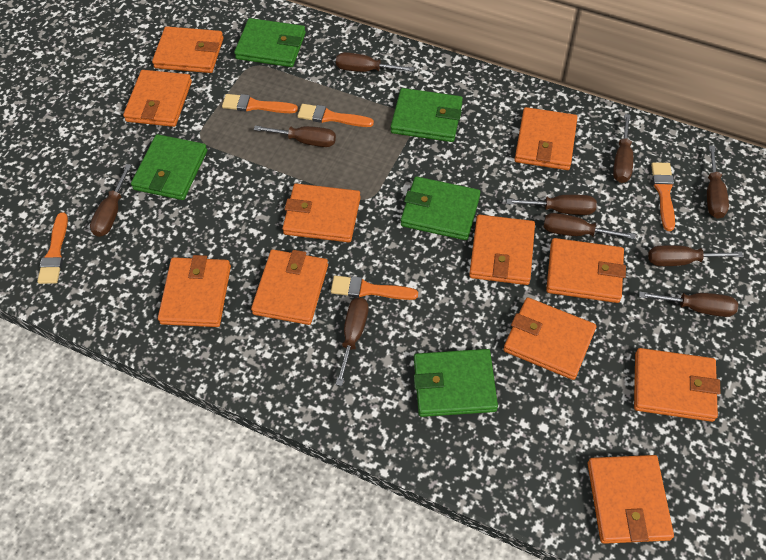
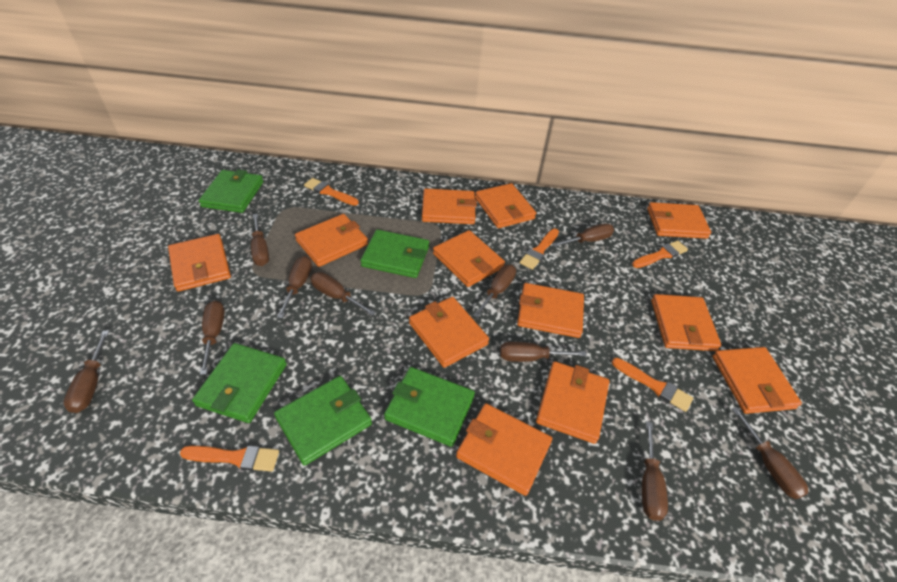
orange wallet: [123,70,192,127] [152,26,224,73] [158,255,231,327] [251,250,328,325] [282,183,361,242] [469,215,535,285] [503,297,596,380] [514,107,578,170] [546,238,626,303] [587,455,674,544] [634,348,721,422] = 11 -> [168,234,231,292] [295,214,368,267] [409,297,489,368] [422,188,477,224] [433,230,505,287] [456,403,552,496] [475,183,536,228] [517,283,584,338] [536,361,609,444] [647,202,711,239] [651,294,721,351] [712,347,802,414] = 12

